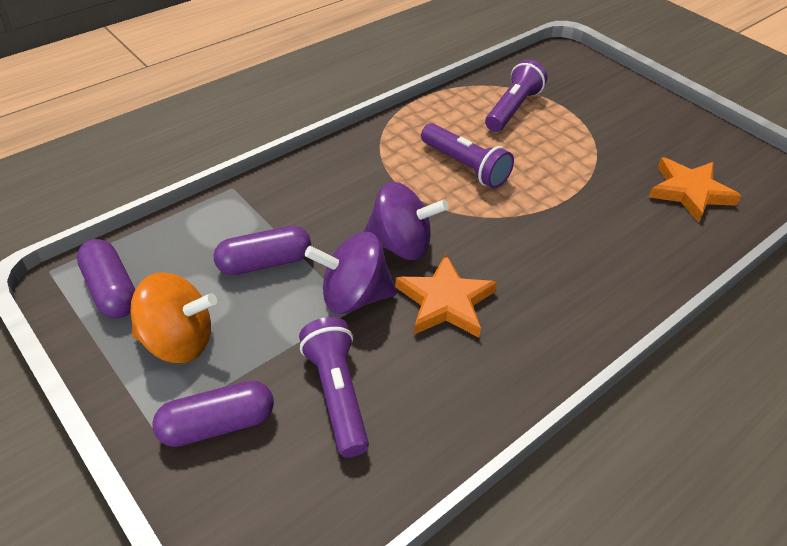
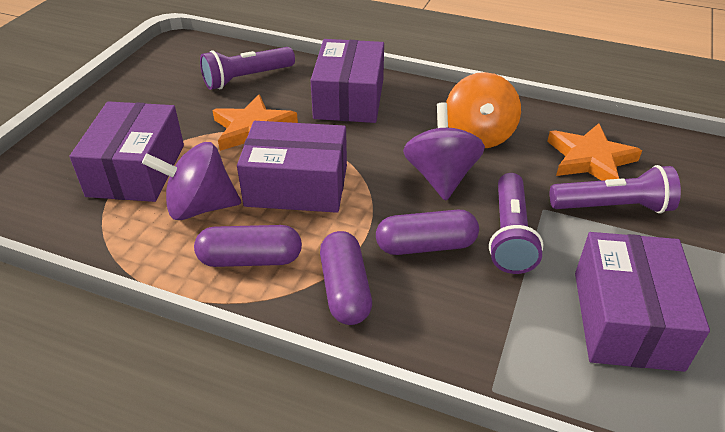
purple box: none = 0 -> [69,101,184,202] [237,121,347,213] [310,39,384,123] [575,232,710,372] = 4

